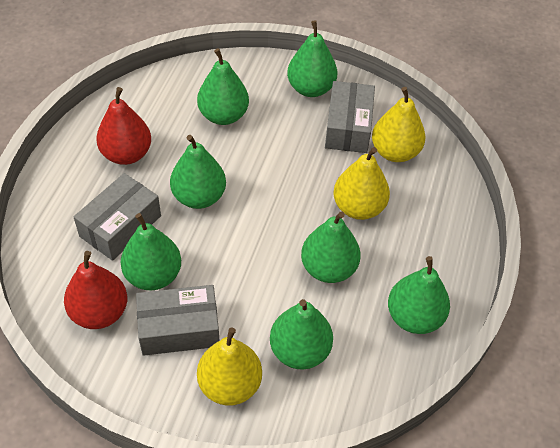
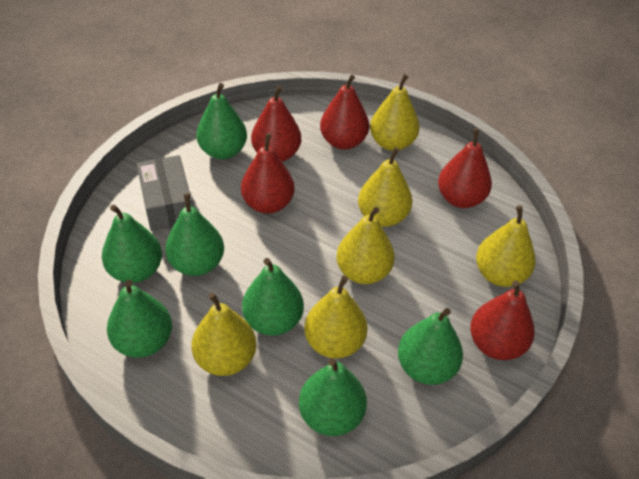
grey box: [74,173,161,261] [136,285,219,356] [325,81,375,153] = 3 -> [137,155,193,231] = 1
red pear: [64,251,127,329] [96,87,151,165] = 2 -> [241,133,295,214] [251,86,301,162] [320,75,369,150] [438,129,492,208] [470,281,535,360] = 5
yellow pear: [197,328,262,406] [333,147,390,220] [372,87,425,162] = 3 -> [191,293,257,376] [304,276,368,358] [336,207,395,284] [358,147,412,227] [370,74,419,151] [476,205,535,287] = 6

